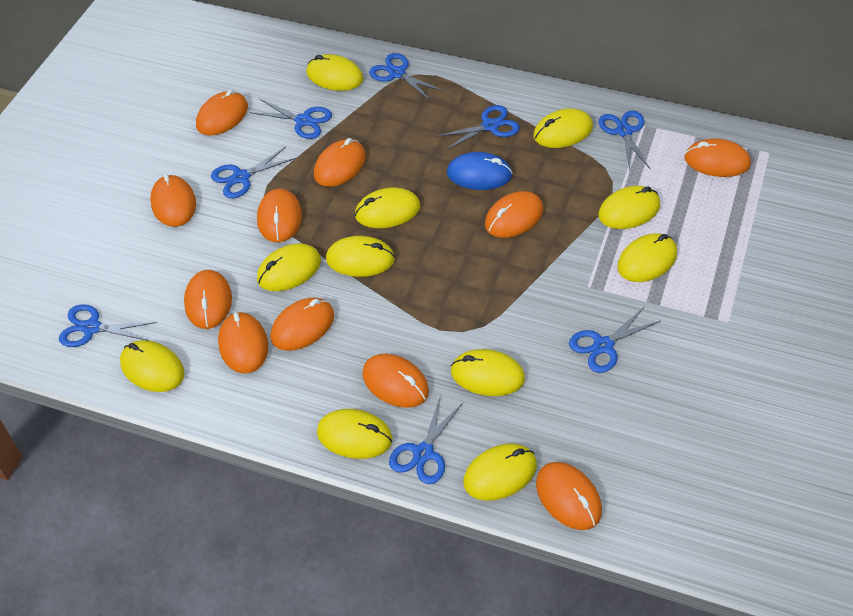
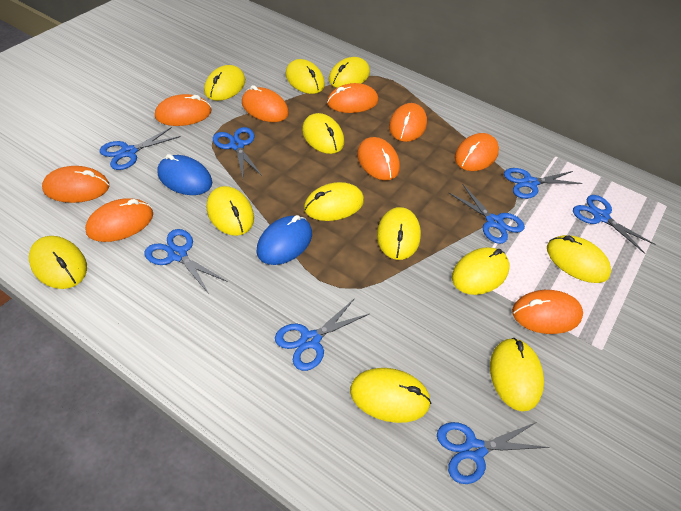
blue mouse: [447,152,512,190] = 1 -> [157,154,212,195] [257,215,312,265] = 2
orange mouse: [150,174,196,227] [184,270,232,329] [196,89,248,136] [218,312,268,374] [257,188,302,243] [270,298,334,351] [314,138,366,187] [362,353,429,408] [485,191,543,238] [536,462,602,530] [684,138,751,177] = 11 -> [42,166,109,203] [85,198,153,242] [155,94,211,126] [242,85,289,122] [327,83,378,113] [357,137,400,181] [389,103,427,142] [455,133,499,171] [512,290,583,334] = 9
yellow mouse: [120,340,185,392] [257,243,321,291] [307,54,363,91] [317,409,393,459] [326,236,395,277] [355,187,420,228] [451,349,525,396] [463,443,537,501] [533,108,593,148] [598,186,660,229] [617,233,677,282] = 11 -> [29,236,87,289] [204,65,245,101] [207,186,254,236] [286,59,325,94] [302,113,344,154] [304,182,364,221] [329,57,370,88] [350,368,431,423] [377,207,421,260] [452,247,509,295] [490,338,544,411] [547,235,611,283] = 12

